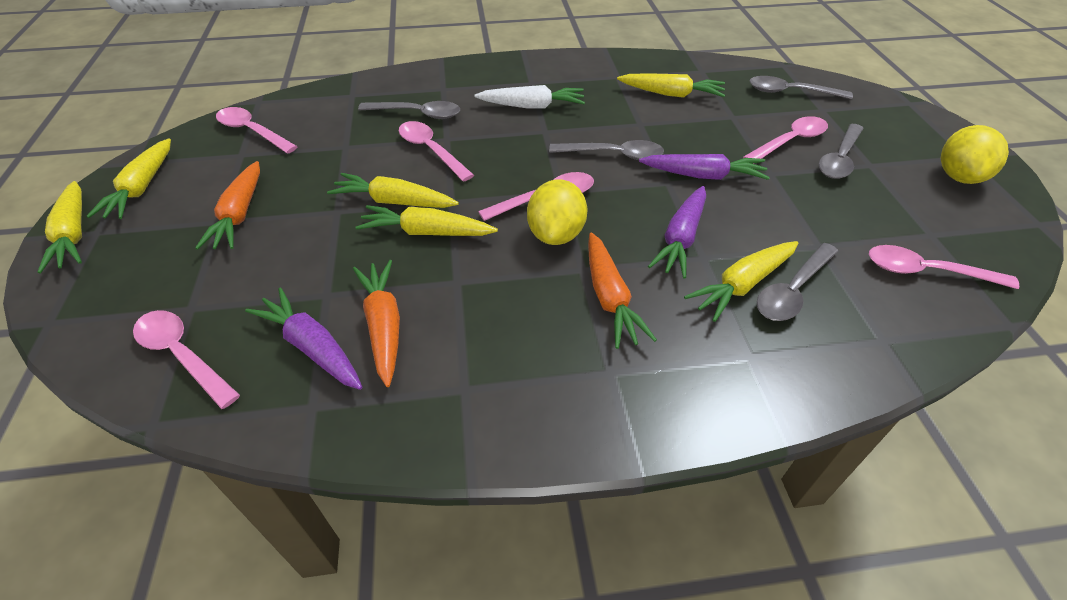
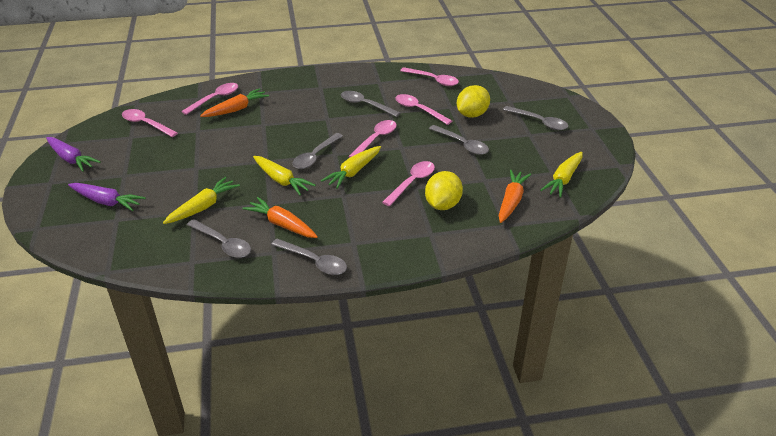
grey spoon: [358,101,460,119] [549,140,664,160] [750,76,853,99] [757,243,838,321] [819,124,864,179] = 5 -> [187,219,251,258] [271,239,347,275] [292,133,343,169] [341,91,400,117] [429,125,489,155] [503,106,568,130] = 6
purple carrot: [245,287,362,390] [639,154,770,180] [648,186,706,278] = 3 -> [46,137,101,172] [68,183,146,211] = 2
white carrot: [474,85,585,109] = 1 -> none = 0
yellow carrot: [38,181,82,273] [87,138,171,219] [327,173,459,208] [356,205,498,236] [617,73,725,98] [684,241,799,322] = 6 -> [163,177,240,224] [253,156,316,195] [321,146,381,189] [540,152,583,198] = 4

